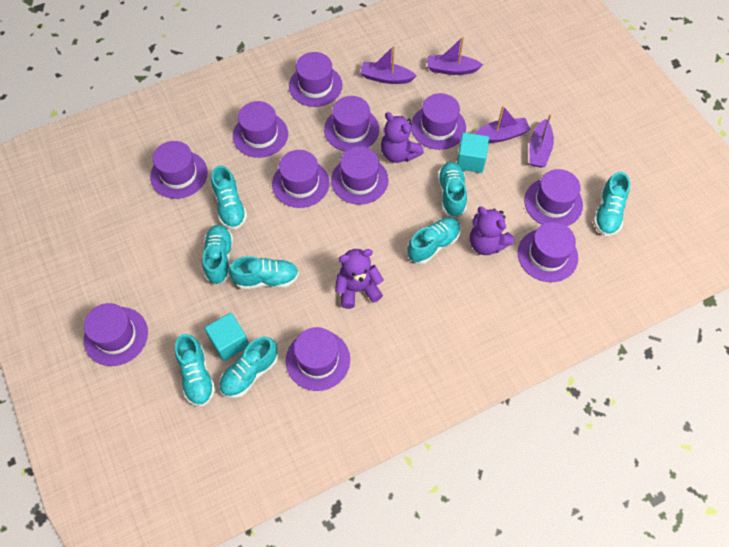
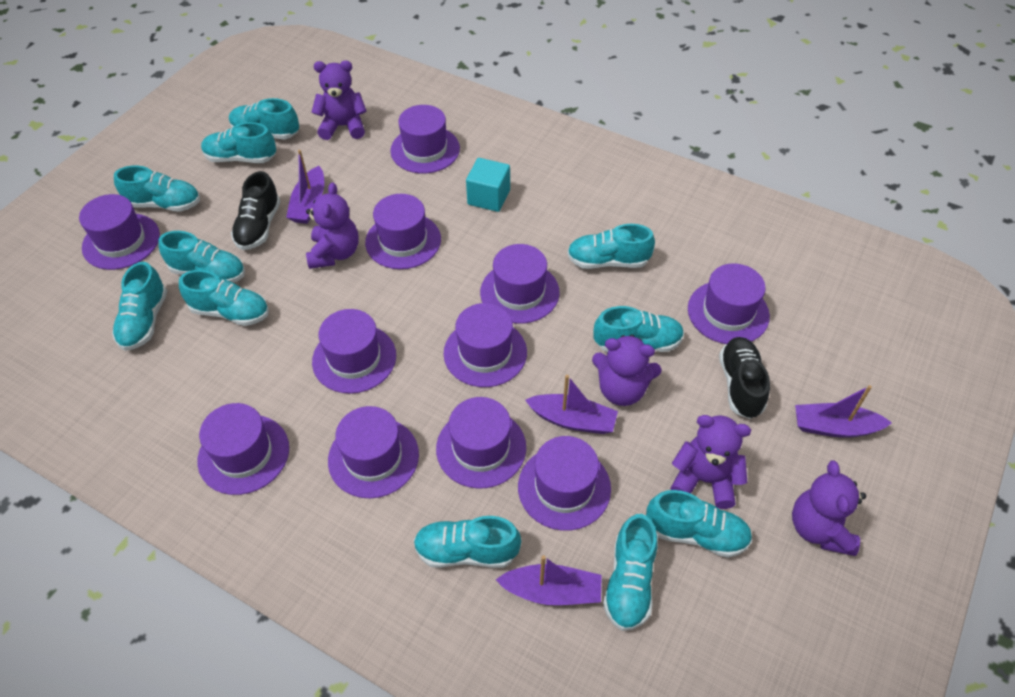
black shoe: none = 0 -> [231,171,281,250] [719,337,770,419] = 2
purple teddy bear: [335,249,384,309] [381,112,424,163] [470,207,514,255] = 3 -> [306,182,358,269] [312,60,366,140] [592,334,662,406] [671,415,751,509] [792,461,866,556] = 5
turquoise cube: [205,313,249,361] [457,133,489,173] = 2 -> [466,158,510,212] = 1
turquoise shoe: [175,334,215,407] [202,225,233,285] [211,165,247,230] [219,337,278,398] [229,256,299,289] [408,218,461,264] [438,162,467,217] [594,172,630,236] = 8 -> [112,262,167,351] [114,165,200,212] [158,231,245,283] [179,270,269,326] [201,122,276,163] [229,98,299,140] [414,516,521,568] [567,224,655,269] [593,306,684,352] [603,514,657,631] [646,490,752,558] = 11

